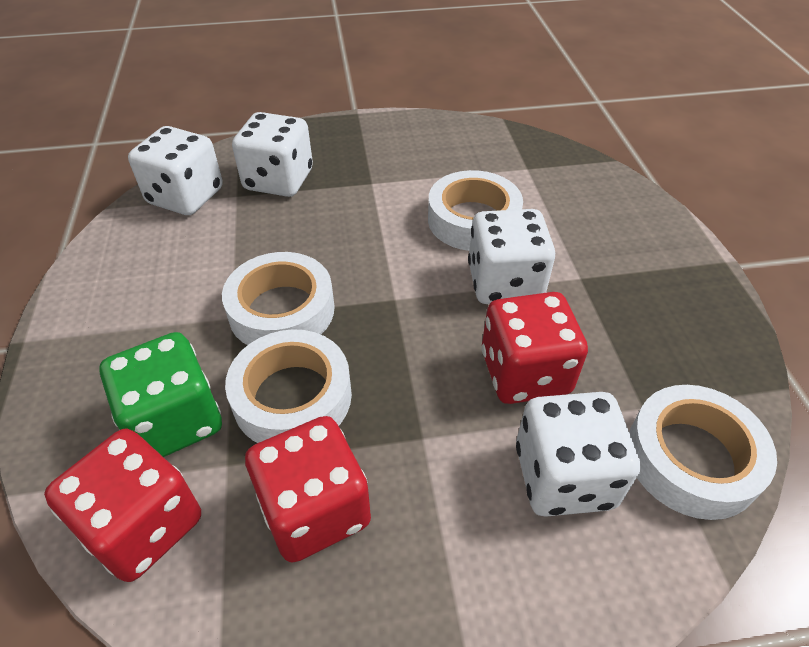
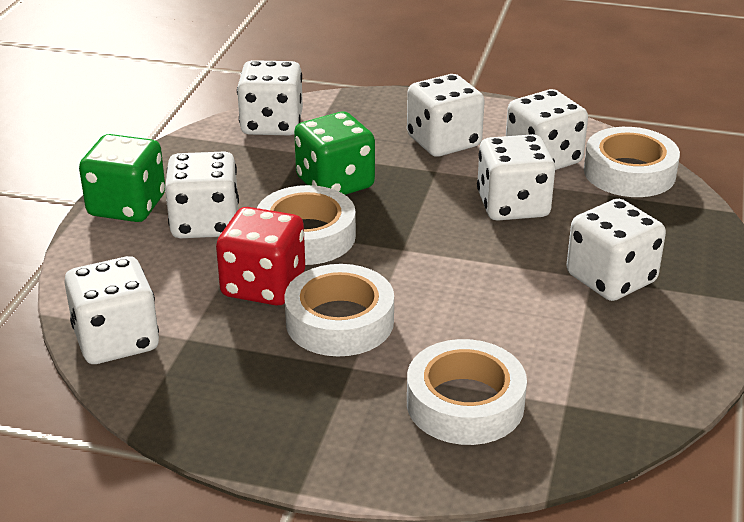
green dice: [99,332,222,457] = 1 -> [79,134,165,222] [294,112,375,195] = 2
red dice: [44,429,201,582] [245,416,371,563] [482,292,588,404] = 3 -> [216,207,305,306] = 1
white dice: [128,126,223,215] [232,112,313,197] [468,209,555,304] [516,392,640,517] = 4 -> [64,256,159,364] [165,151,239,238] [237,60,303,135] [407,74,485,157] [477,134,555,221] [506,89,588,170] [566,199,666,301] = 7

